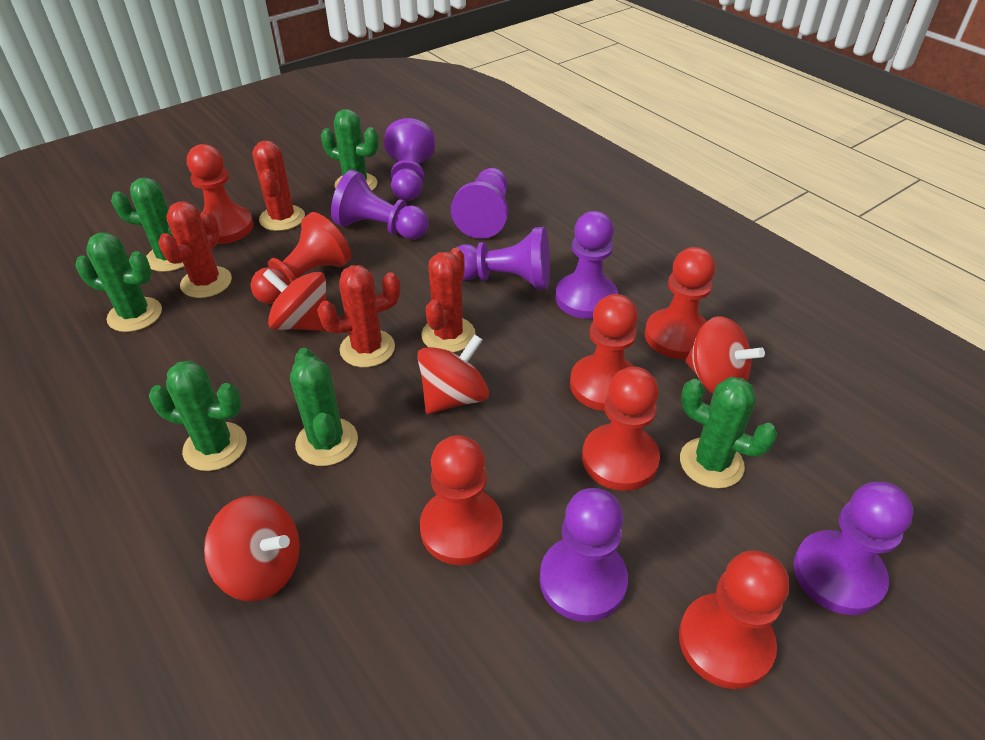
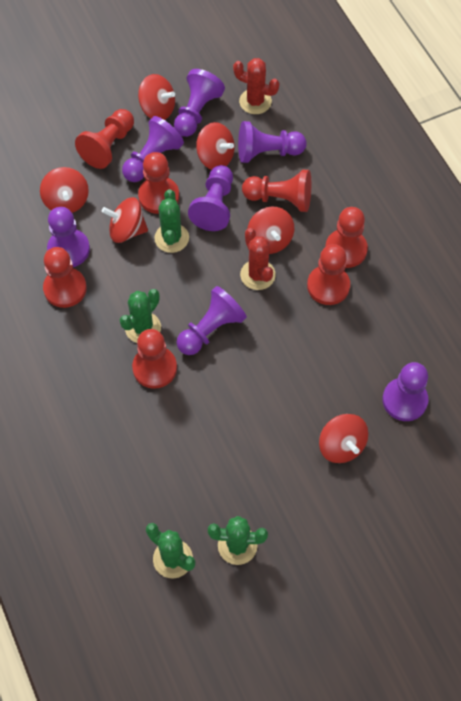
green cactus: [76,232,162,332] [111,177,184,272] [149,360,247,471] [290,348,358,466] [321,109,379,191] [680,377,778,488] = 6 -> [120,289,161,343] [146,523,195,578] [154,189,189,253] [208,516,268,565] = 4
red cactus: [158,201,232,298] [252,141,305,231] [317,265,400,367] [422,248,475,353] = 4 -> [233,58,280,114] [240,228,276,290] = 2
red spinning top: [204,495,300,601] [263,269,327,331] [417,335,489,414] [685,316,765,394] = 4 -> [40,167,89,213] [102,197,148,243] [138,74,175,120] [196,122,235,170] [247,207,294,254] [319,414,368,463] = 6

